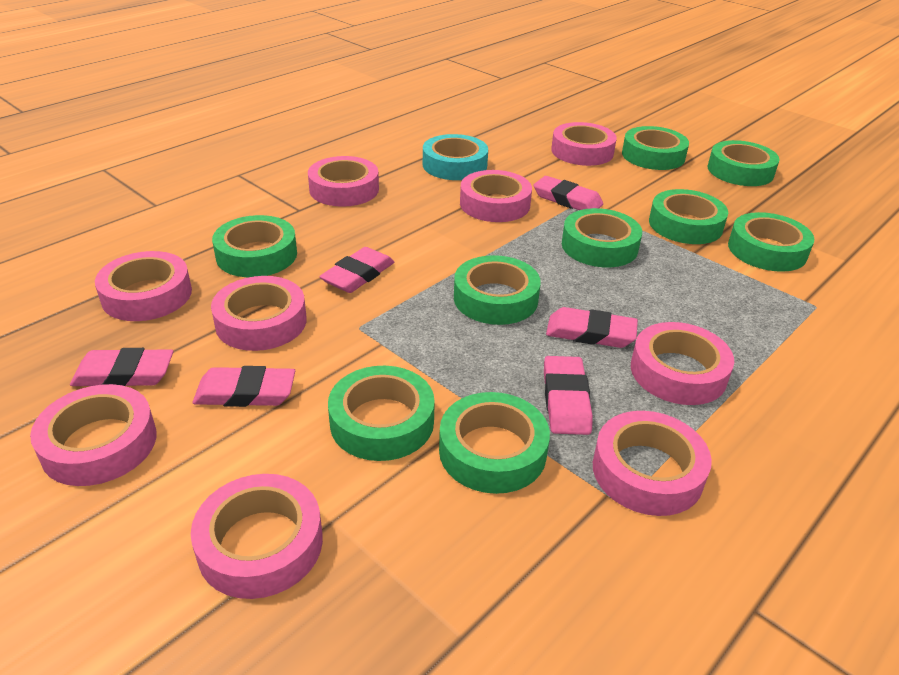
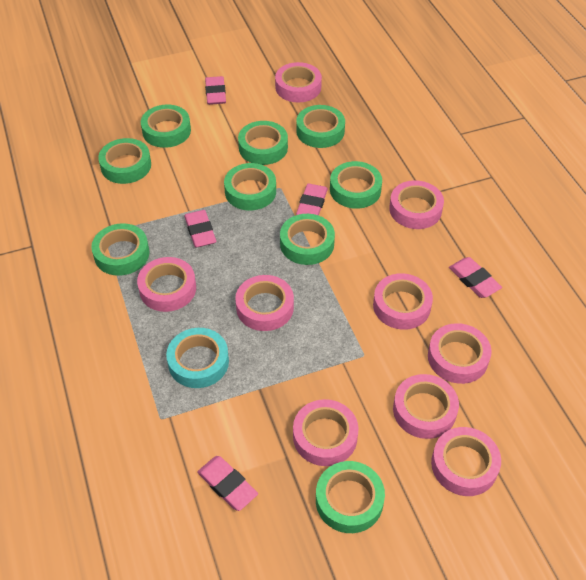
pink eraser: [70,348,174,386] [193,366,295,407] [319,247,394,293] [533,176,603,210] [544,356,593,435] [546,307,638,348] = 6 -> [184,210,216,248] [197,456,258,511] [205,76,226,105] [296,184,328,215] [449,257,502,298] = 5

